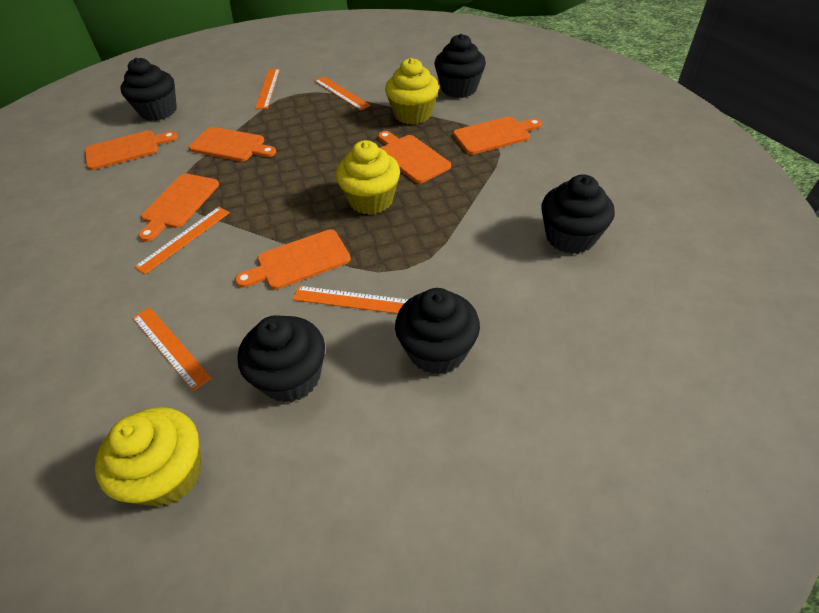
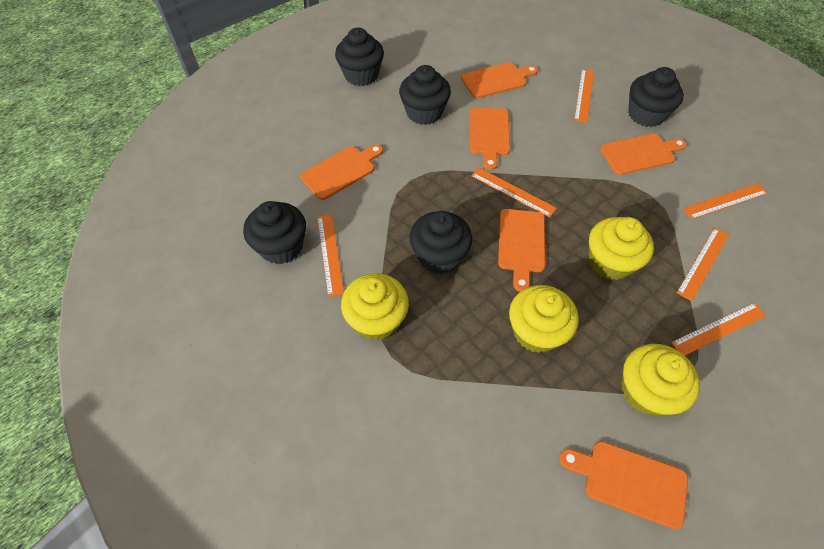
orange ruler: [132,307,212,391] [134,207,230,274] [255,69,280,109] [293,286,409,314] [314,77,371,111] = 5 -> [317,214,344,297] [471,167,557,218] [574,69,594,123] [671,303,766,355] [677,227,729,301] [683,183,768,219] = 6
yellow cupcake: [95,407,202,507] [336,140,400,215] [385,58,439,124] = 3 -> [341,273,409,340] [509,285,579,353] [589,217,654,280] [622,344,700,416] = 4

